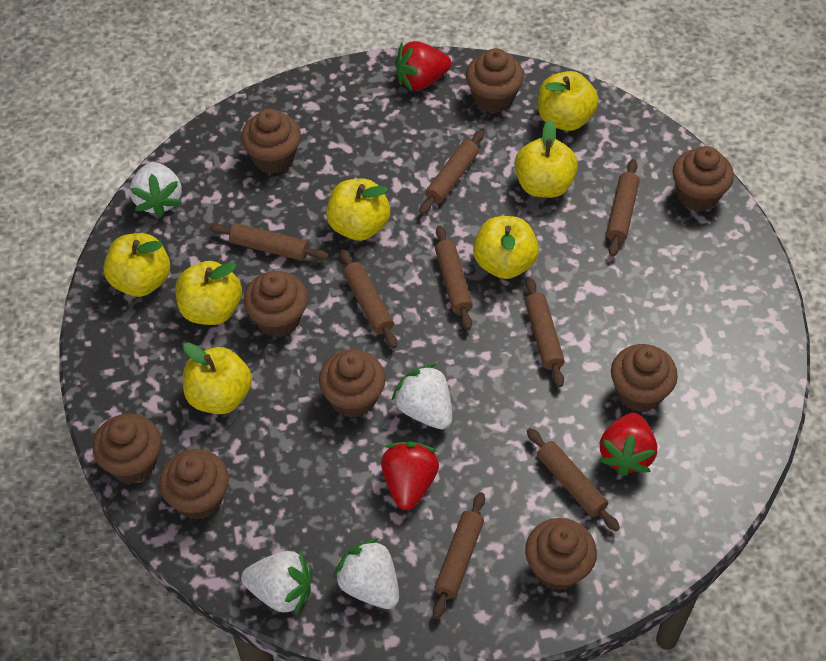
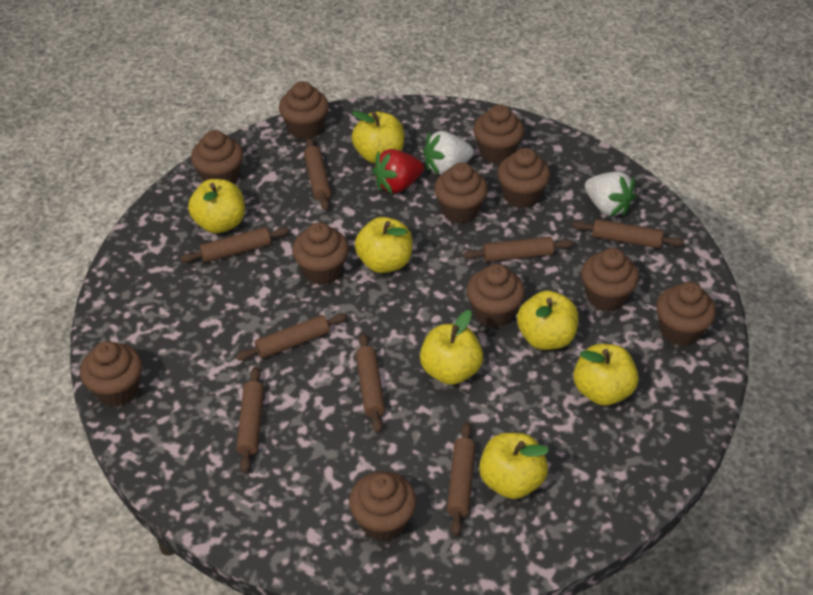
brown cupcake: [93,413,162,483] [159,449,229,520] [241,109,301,174] [243,271,308,337] [319,349,386,418] [466,48,524,113] [525,518,597,591] [611,344,678,412] [672,146,734,212] = 9 -> [80,341,142,407] [191,130,243,183] [279,81,329,139] [292,223,349,285] [349,471,417,541] [434,163,488,223] [466,264,525,327] [473,104,524,163] [497,148,550,208] [581,248,639,311] [656,282,716,346] = 11
red strawberry: [381,442,439,510] [395,41,451,91] [599,412,657,476] = 3 -> [373,149,424,193] = 1
white strawberry: [130,162,182,218] [241,551,312,615] [333,538,399,609] [391,364,452,429] = 4 -> [423,131,474,175] [585,172,636,216] = 2

